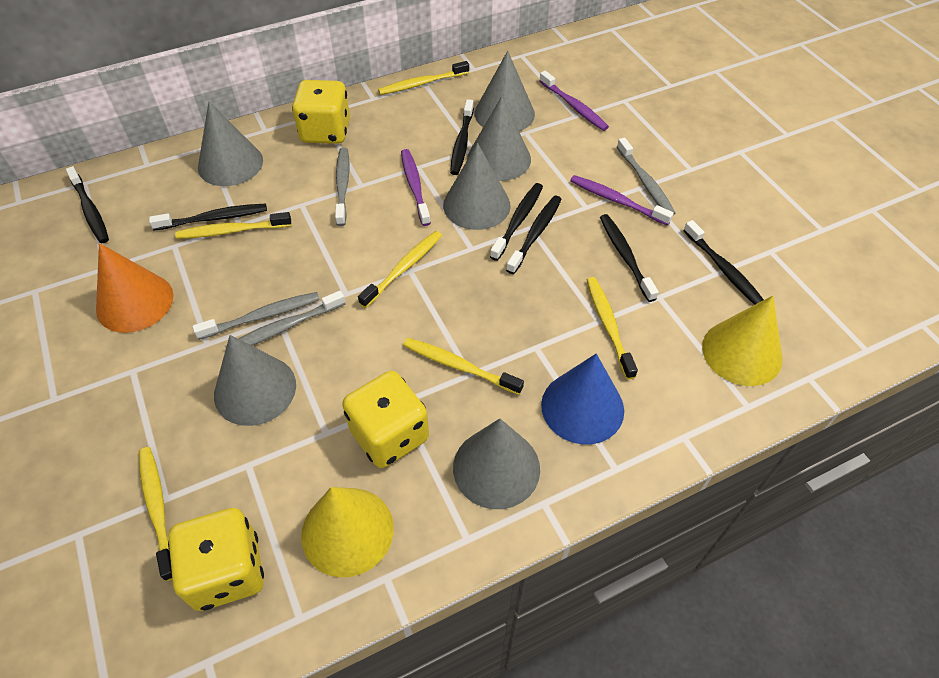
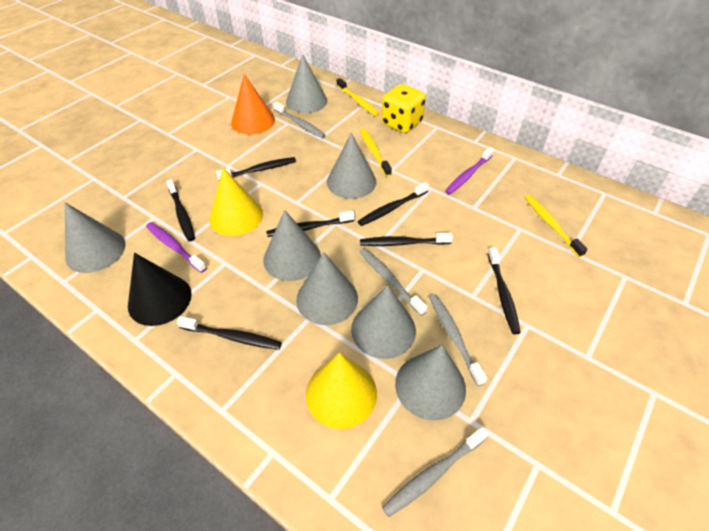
black cone: none = 0 -> [128,253,192,326] = 1
blue cone: [541,354,624,445] = 1 -> none = 0
grey cone: [198,101,263,186] [214,335,296,426] [443,143,510,230] [453,419,540,509] [467,96,531,181] [475,51,535,131] = 6 -> [65,202,125,273] [263,210,321,281] [286,54,327,113] [296,252,358,325] [327,133,377,199] [351,284,416,359] [395,345,466,421] = 7
purple toothbrush: [401,149,431,226] [539,71,609,131] [570,175,674,226] = 3 -> [146,222,207,273] [445,147,494,194] = 2
yellow dice: [168,508,264,611] [292,80,350,144] [342,371,429,468] = 3 -> [381,84,426,133] = 1
yellow toothbrush: [139,447,172,581] [175,212,291,239] [358,231,442,308] [378,61,469,95] [403,338,524,395] [587,277,638,379] = 6 -> [337,78,379,116] [360,128,392,177] [525,195,588,257] = 3

